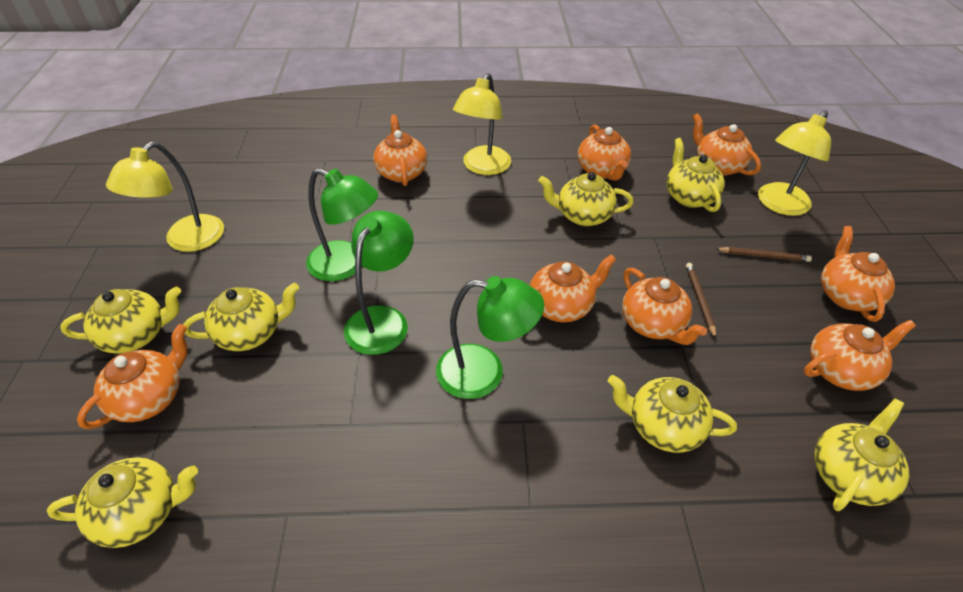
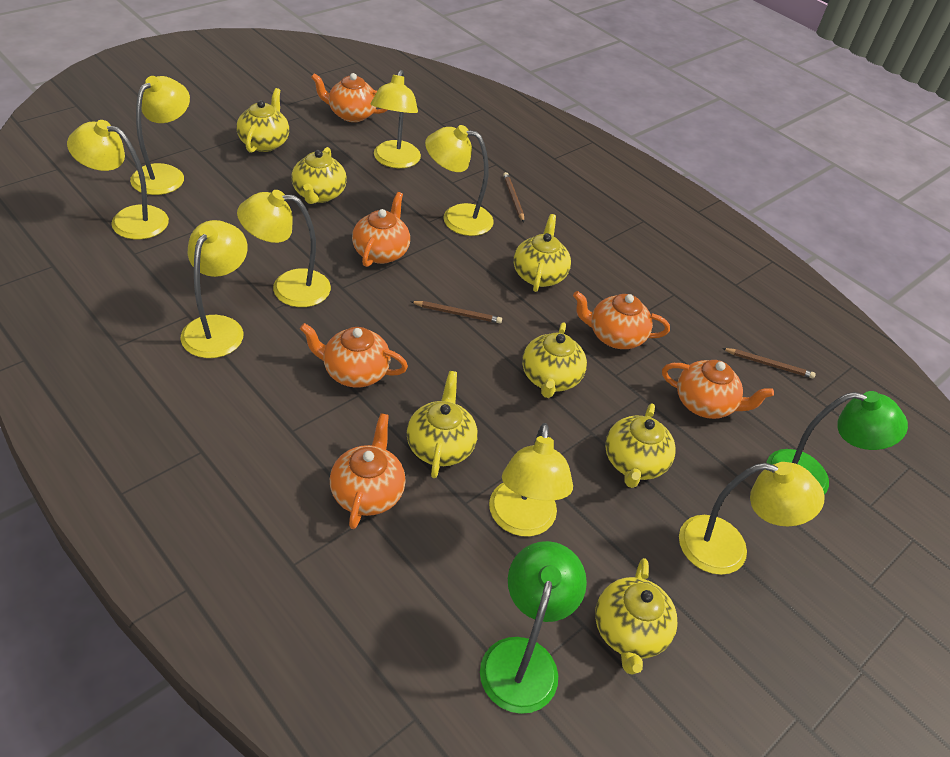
brown pencil: [686,263,716,339] [716,247,812,262] = 2 -> [410,301,502,324] [503,172,524,222] [722,348,816,378] = 3
green lamp: [306,168,378,281] [344,211,414,355] [436,276,544,399] = 3 -> [480,541,587,714] [766,391,908,494] = 2
orange teapot: [77,324,187,429] [373,115,427,186] [530,254,616,322] [578,124,631,181] [622,267,707,345] [692,113,761,176] [804,320,916,391] [821,226,895,322] = 8 -> [300,323,408,387] [311,73,387,122] [330,413,406,529] [352,192,410,267] [573,291,670,349] [662,360,774,419] = 6
yellow lamp: [106,142,224,252] [453,73,511,175] [758,110,831,216] = 3 -> [67,120,169,239] [130,76,190,195] [180,220,248,358] [237,190,331,307] [371,70,421,168] [425,125,494,236] [489,423,573,536] [679,462,825,575] = 8

